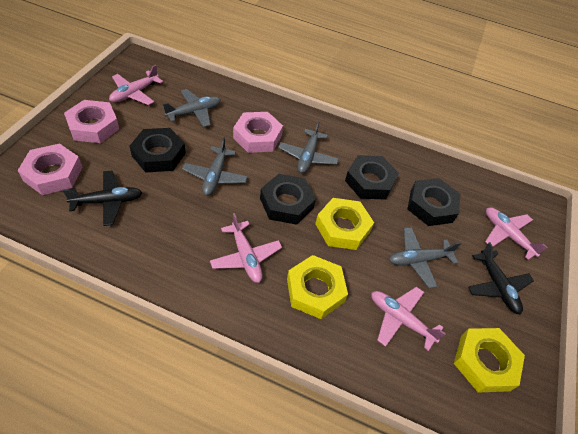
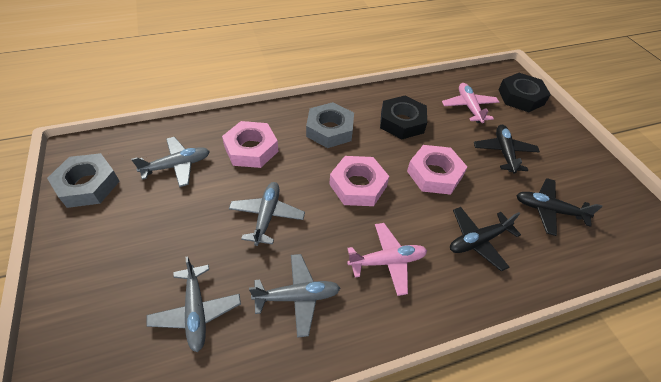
black nut: [130,128,186,173] [260,174,316,225] [345,155,399,200] [407,178,461,226] = 4 -> [380,96,427,139] [498,73,551,112] = 2
black plane: [63,171,142,226] [468,242,534,315] = 2 -> [450,207,521,271] [474,125,540,174] [516,178,603,236] = 3
grey nut: none = 0 -> [47,153,120,208] [306,102,354,148] = 2
pink plane: [109,65,163,105] [210,213,282,283] [371,287,446,351] [485,207,548,260] = 4 -> [347,223,427,296] [442,83,499,123] = 2
yellow nut: [287,255,348,319] [315,198,374,250] [454,328,525,392] = 3 -> none = 0

